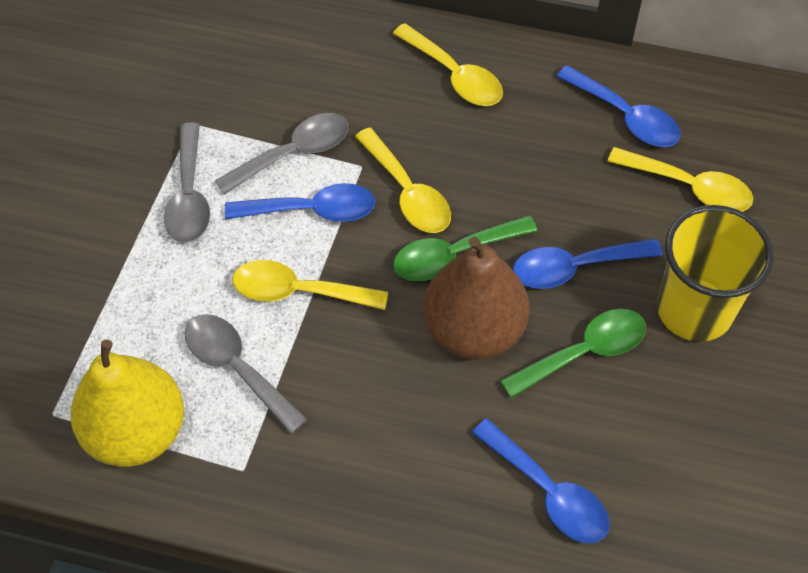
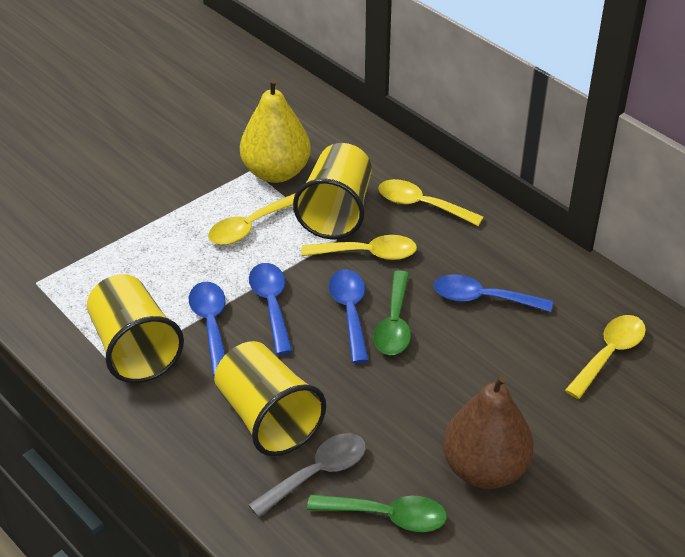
grey spoon: [164,122,210,243] [185,314,308,434] [215,113,349,195] = 3 -> [248,433,366,517] = 1
yellow cup: [657,205,773,342] = 1 -> [87,274,184,383] [214,341,326,456] [293,143,372,240] = 3

